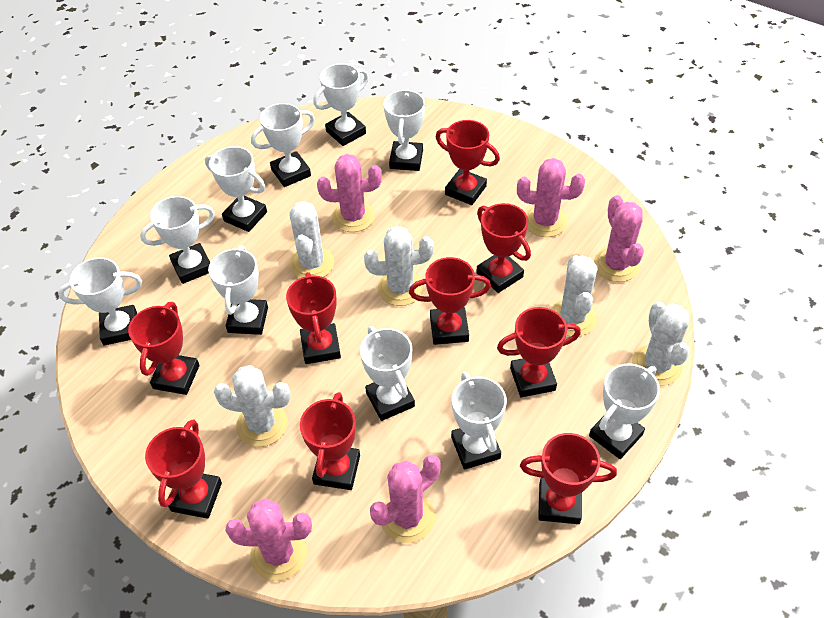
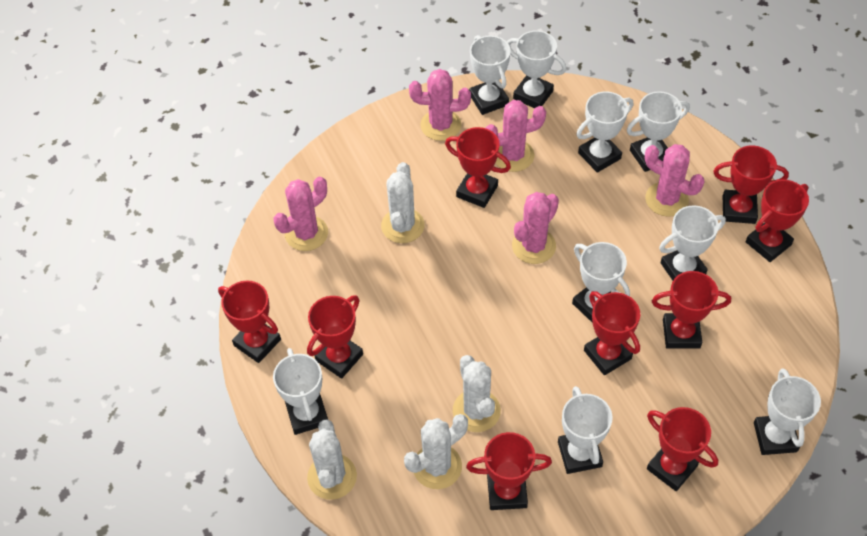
white cactus: [214,365,291,447] [289,201,334,278] [364,226,434,306] [551,255,598,337] [632,302,690,386] = 5 -> [307,419,357,500] [381,162,425,243] [404,414,468,489] [453,355,501,432] = 4
white trophy: [58,257,142,345] [140,196,215,284] [205,146,267,232] [208,245,268,335] [251,103,315,187] [313,63,369,146] [360,326,415,421] [384,89,425,171] [451,371,507,470] [589,364,660,459] = 10 -> [273,348,328,435] [469,35,511,115] [507,30,567,108] [558,386,613,474] [572,242,630,323] [576,91,633,173] [627,91,690,172] [659,205,726,280] [754,368,821,455] = 9

